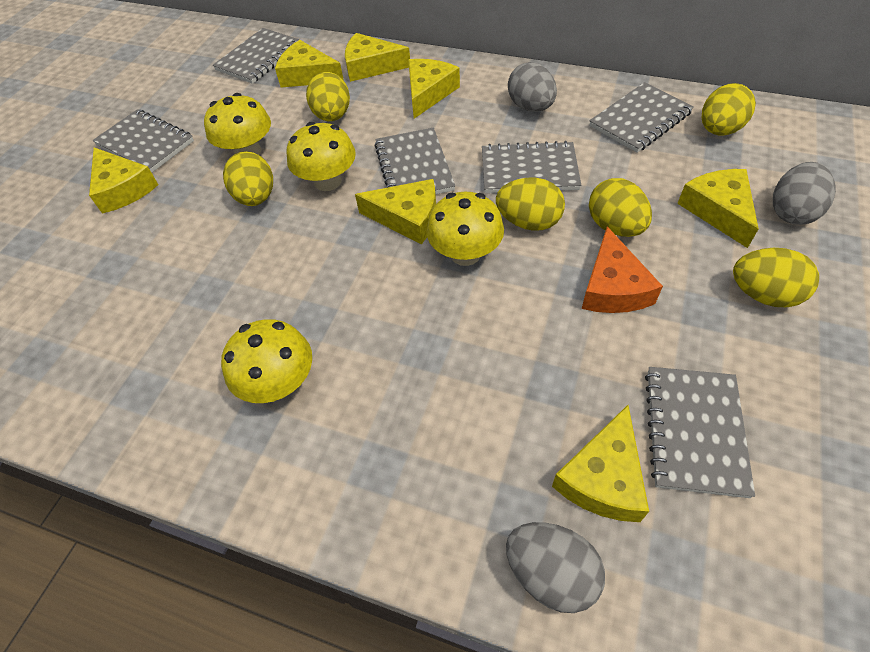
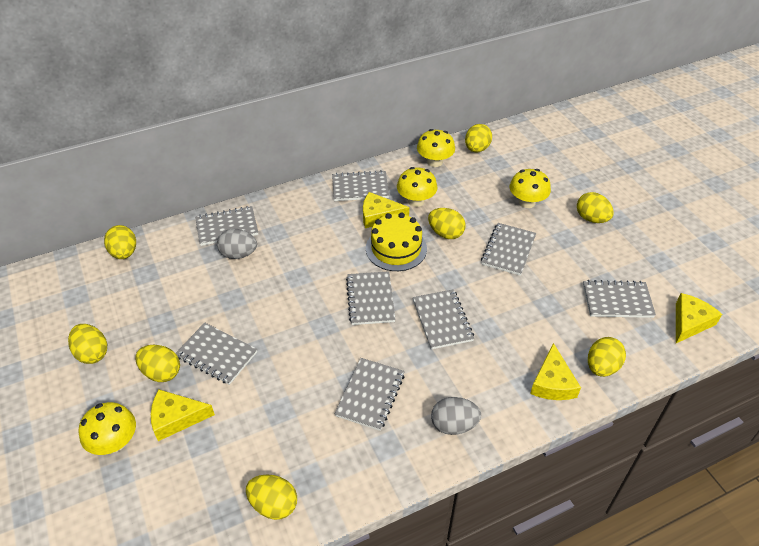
grey egg: [506,522,605,613] [508,62,557,112] [773,162,836,225] = 3 -> [217,229,257,259] [431,397,481,435] = 2
grey notebook: [92,109,194,173] [213,28,300,84] [375,128,455,194] [482,141,581,193] [589,82,694,153] [645,367,755,498] = 6 -> [176,322,257,385] [195,206,258,246] [332,170,389,201] [334,358,405,431] [346,271,396,325] [413,289,474,349] [481,223,536,276] [583,280,656,318] = 8
orange cheese: [582,227,663,313] = 1 -> none = 0
yellow cake: none = 0 -> [366,213,427,271] = 1
yellow cheese: [89,148,159,214] [275,40,344,88] [345,33,410,82] [355,179,436,244] [408,59,460,119] [552,405,649,522] [677,169,759,248] = 7 -> [151,390,215,441] [363,192,409,228] [530,343,581,400] [676,293,722,343] = 4
yellow egg: [223,151,273,206] [306,72,350,121] [496,178,565,231] [589,178,652,237] [702,83,756,136] [733,248,819,307] = 6 -> [68,324,107,364] [104,225,136,259] [135,345,180,382] [246,474,297,520] [428,208,466,239] [465,124,492,152] [577,192,614,223] [588,337,626,377] = 8

